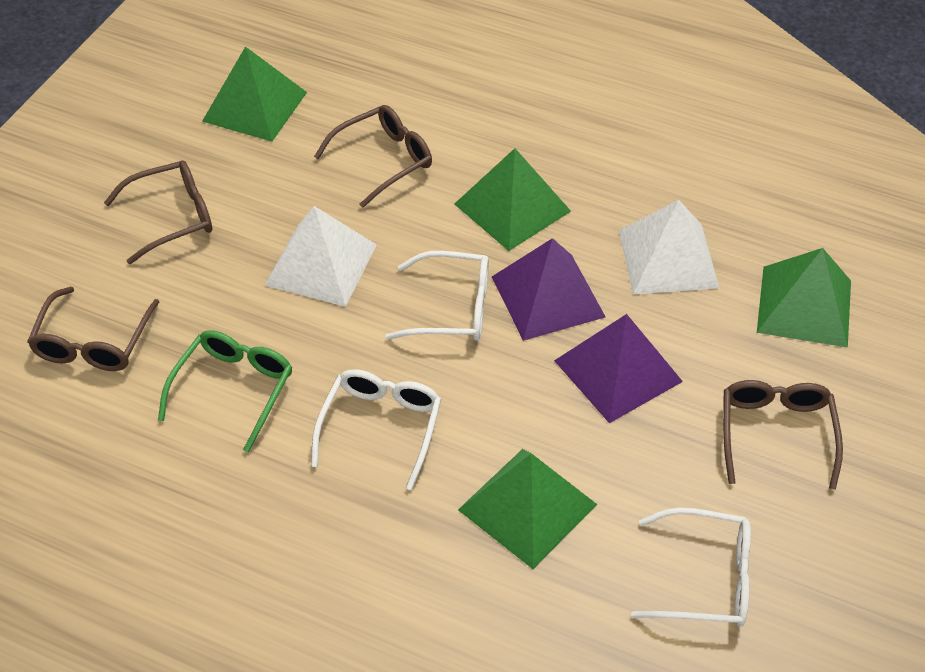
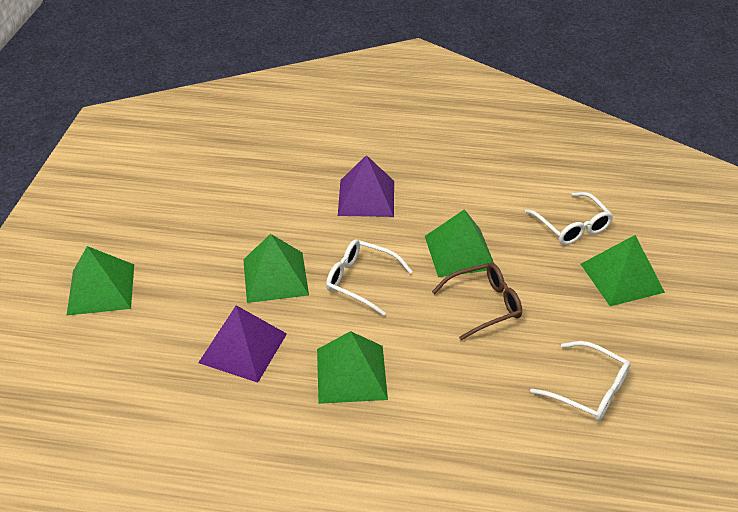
brown glasses: [27,287,159,371] [104,160,212,264] [314,105,432,208] [723,380,843,490] = 4 -> [432,263,522,340] = 1
green glasses: [158,330,293,453] = 1 -> none = 0
green pyramid: [202,46,307,142] [455,148,571,251] [458,449,597,569] [757,248,851,348] = 4 -> [66,246,134,316] [243,234,309,303] [317,331,388,404] [425,209,494,277] [581,235,665,306] = 5
white pyramid: [265,206,377,307] [619,200,719,294] = 2 -> none = 0

